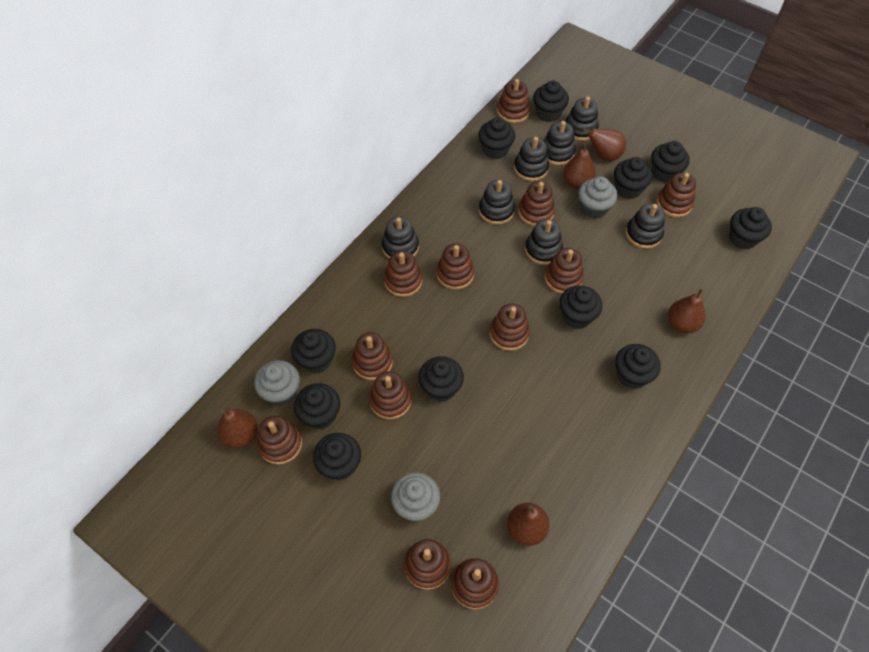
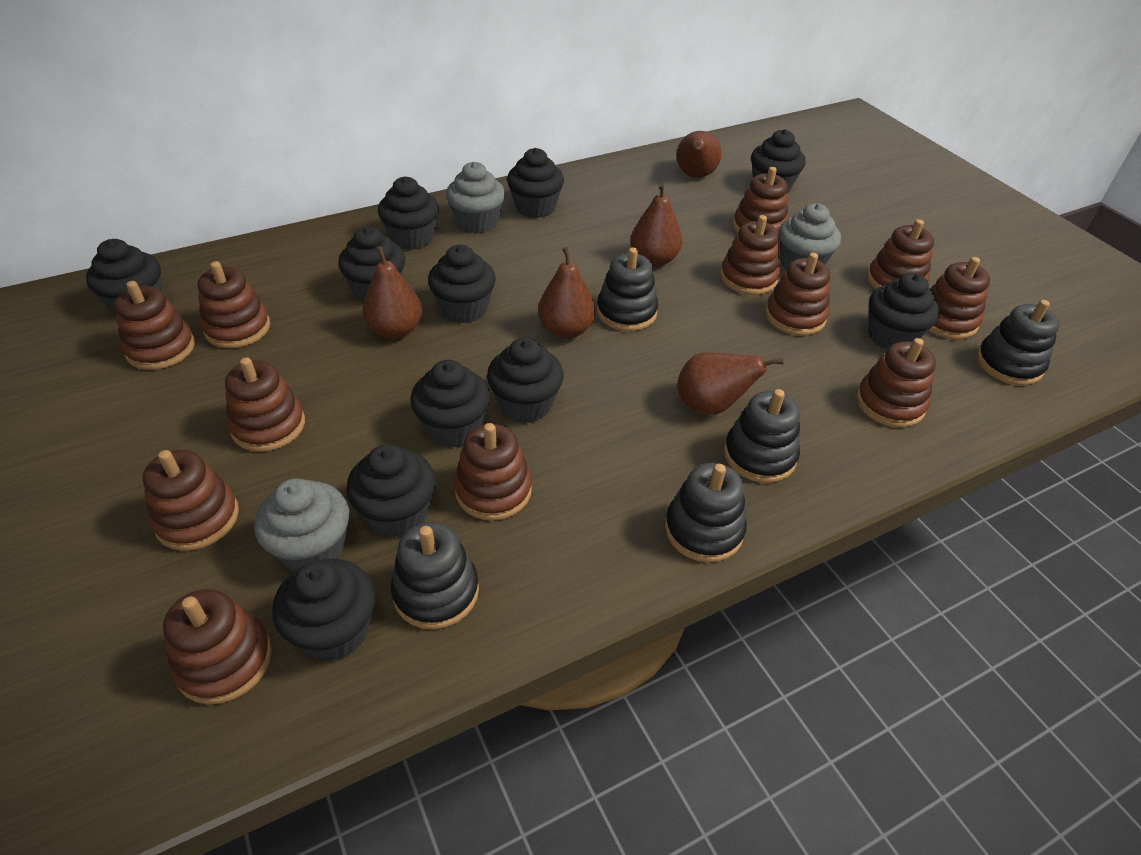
black stacking toy: [382,216,419,259] [479,180,515,225] [514,137,549,181] [525,219,563,265] [544,121,575,165] [565,96,599,141] [626,203,665,249] = 7 -> [391,522,479,629] [597,248,658,331] [665,463,747,563] [724,389,800,483] [976,300,1060,385] = 5

